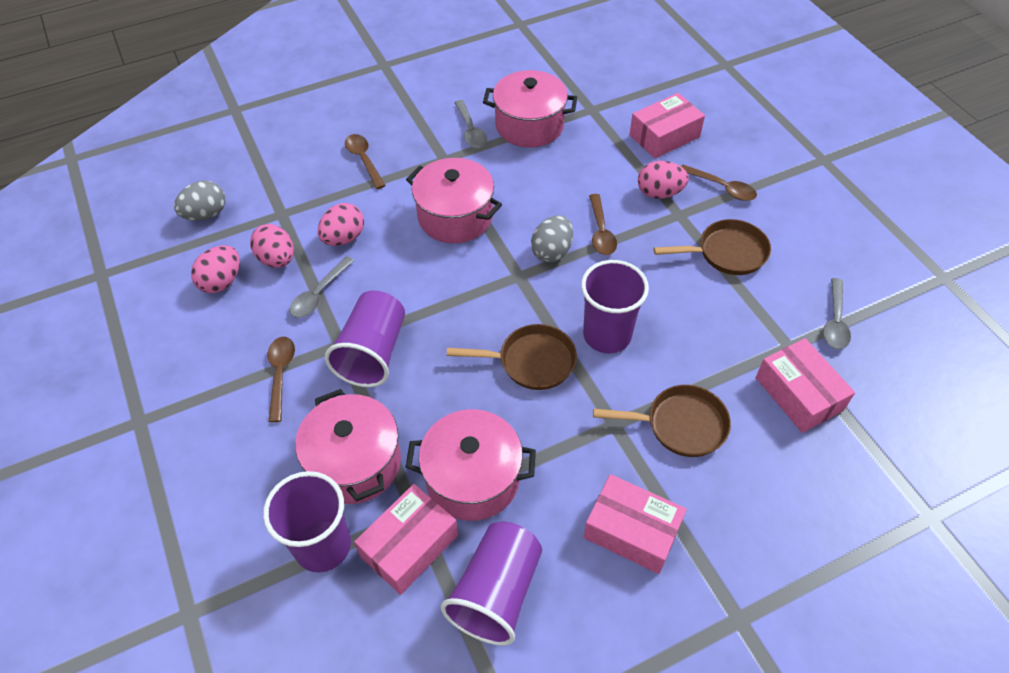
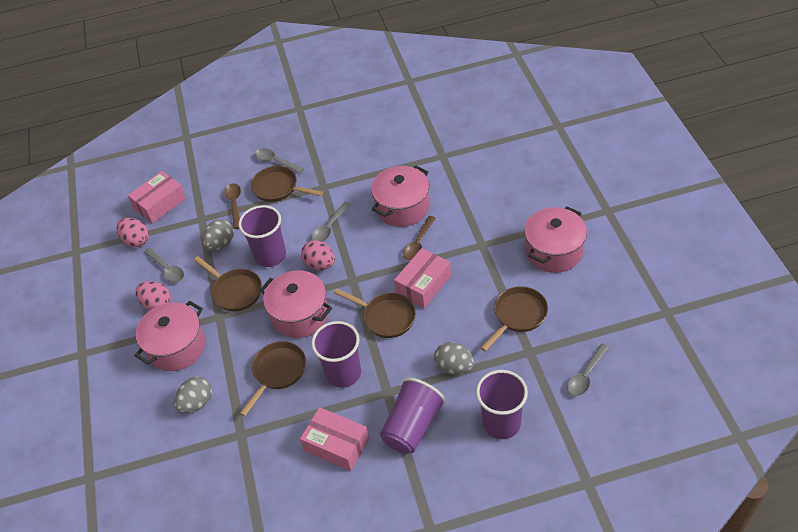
brown pan: [447,324,577,390] [593,385,731,457] [654,219,771,275] = 3 -> [194,256,262,311] [240,341,306,416] [251,166,323,202] [334,288,416,338] [481,286,548,352] = 5
brown spoon: [268,337,295,422] [345,134,386,189] [589,194,617,255] [681,165,757,201] = 4 -> [224,183,241,229] [403,216,436,260] = 2
grey egg: [174,180,225,221] [531,215,573,263] = 2 -> [174,377,212,413] [202,219,234,251] [434,342,475,375] = 3
grey spoon: [289,256,354,318] [454,100,487,148] [823,278,851,349] = 3 -> [144,248,184,282] [255,148,304,174] [311,202,351,242] [567,343,610,396] = 4
pink box: [354,484,458,595] [584,474,687,574] [629,93,705,159] [756,338,855,433] = 4 -> [128,171,186,224] [300,407,369,471] [394,248,451,308] = 3
pink egg: [191,245,240,293] [250,224,294,268] [318,203,364,246] [638,161,689,199] = 4 -> [117,218,149,247] [135,281,171,311] [301,240,335,270] = 3

